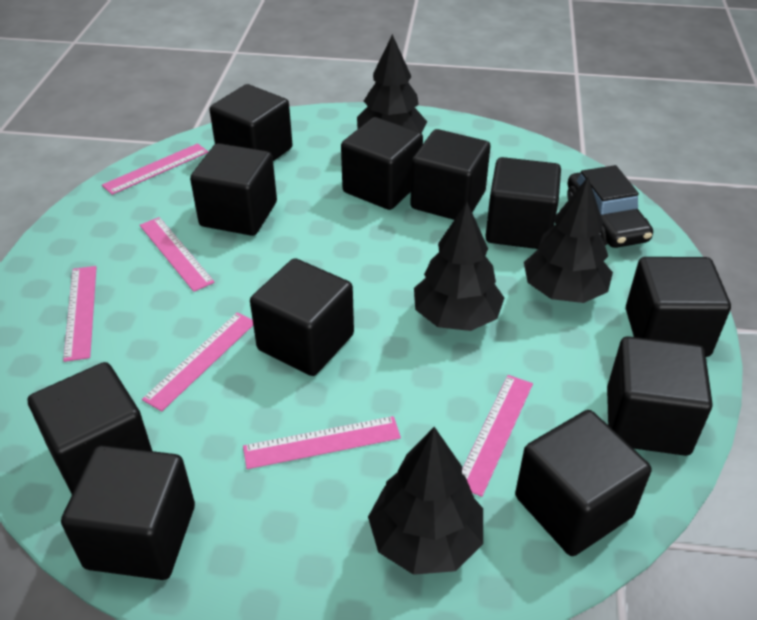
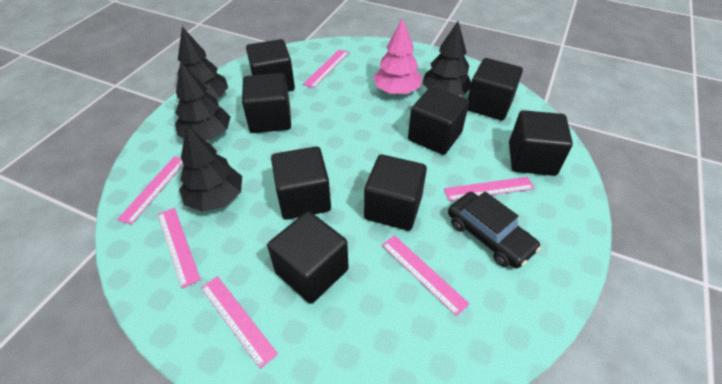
black cube: [28,362,152,494] [61,445,195,580] [190,143,277,236] [209,84,293,161] [250,258,354,376] [341,117,423,210] [410,129,490,220] [485,157,561,249] [515,410,651,556] [607,336,713,456] [626,257,731,357] = 11 -> [242,73,291,133] [246,39,295,92] [267,211,349,304] [271,146,331,220] [364,154,427,231] [408,86,469,155] [468,58,523,120] [509,110,573,176] = 8
pink tree: none = 0 -> [373,18,422,94] = 1

